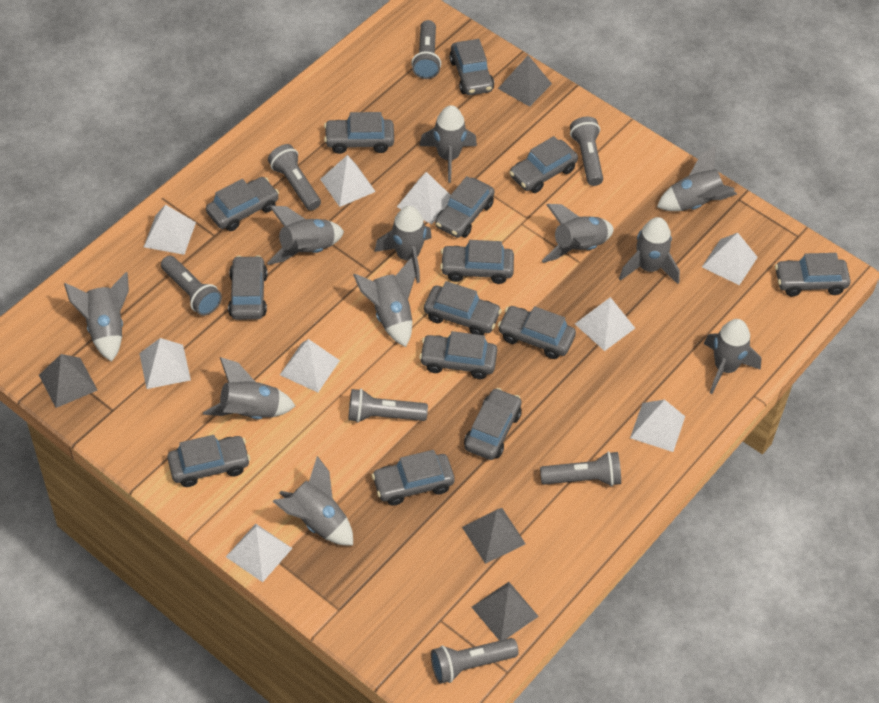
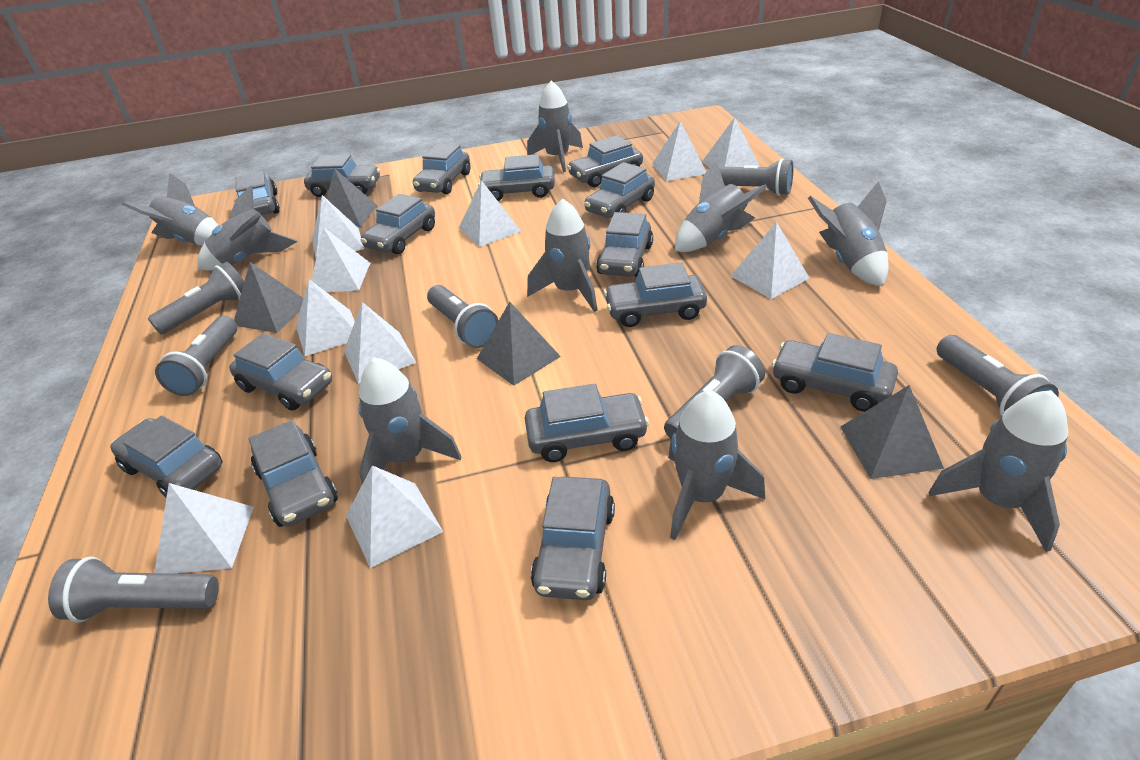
grey car: [167,435,250,487] [206,177,279,231] [228,255,268,320] [324,112,394,154] [372,450,455,506] [419,331,497,379] [424,281,502,335] [435,176,495,238] [440,240,514,284] [449,39,494,95] [464,388,522,460] [498,306,576,359] [509,136,578,193] [775,253,851,296] = 14 -> [110,416,222,498] [229,333,332,411] [236,171,280,215] [249,420,338,527] [304,155,380,197] [361,194,435,254] [413,143,471,194] [478,154,555,201] [525,384,649,462] [531,477,615,600] [567,135,643,187] [584,162,655,218] [596,212,653,277] [603,262,707,327] [771,333,898,412] = 15
grey rocket: [64,272,129,362] [203,357,295,419] [267,206,344,265] [273,456,353,545] [353,258,416,347] [374,206,432,283] [419,105,477,183] [542,204,614,263] [619,217,680,284] [657,145,737,211] [704,319,761,394] = 11 -> [121,173,218,245] [197,185,298,271] [359,357,461,484] [527,81,583,172] [527,198,598,312] [668,390,765,540] [675,161,767,252] [808,181,889,287] [929,390,1068,552] = 9
white pyramid: [139,338,191,389] [144,204,196,255] [226,524,292,582] [280,339,340,392] [320,155,376,207] [397,172,450,224] [575,297,635,351] [630,400,685,452] [702,233,758,285] = 9 -> [154,483,254,574] [296,279,355,356] [311,227,370,292] [312,195,364,258] [344,302,416,384] [346,465,443,568] [458,180,522,247] [652,121,706,181] [702,117,760,168] [731,222,810,299] = 10

